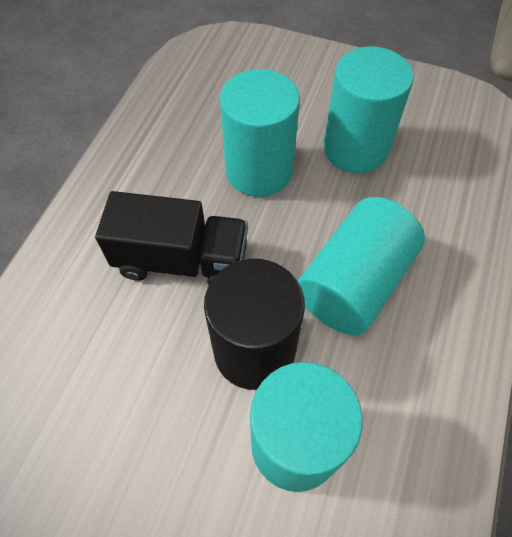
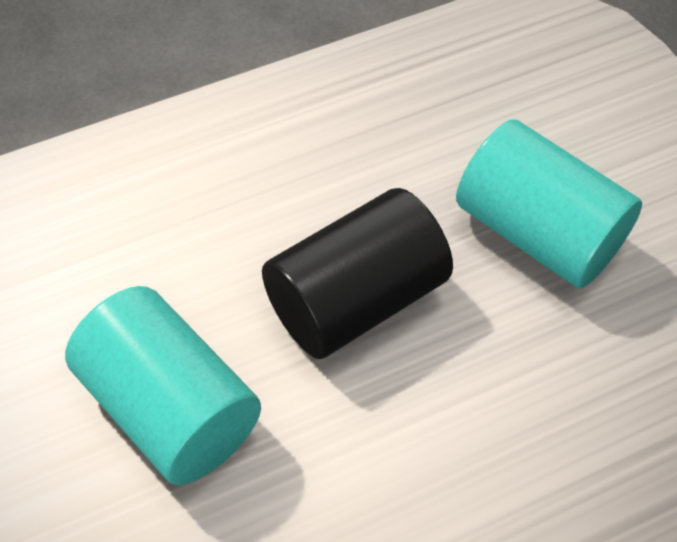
black truck: [95,191,248,285] = 1 -> none = 0
turquoise cylinder: [220,69,300,197] [250,362,363,492] [298,197,425,336] [323,46,414,173] = 4 -> [65,286,261,485] [456,119,642,288] = 2

